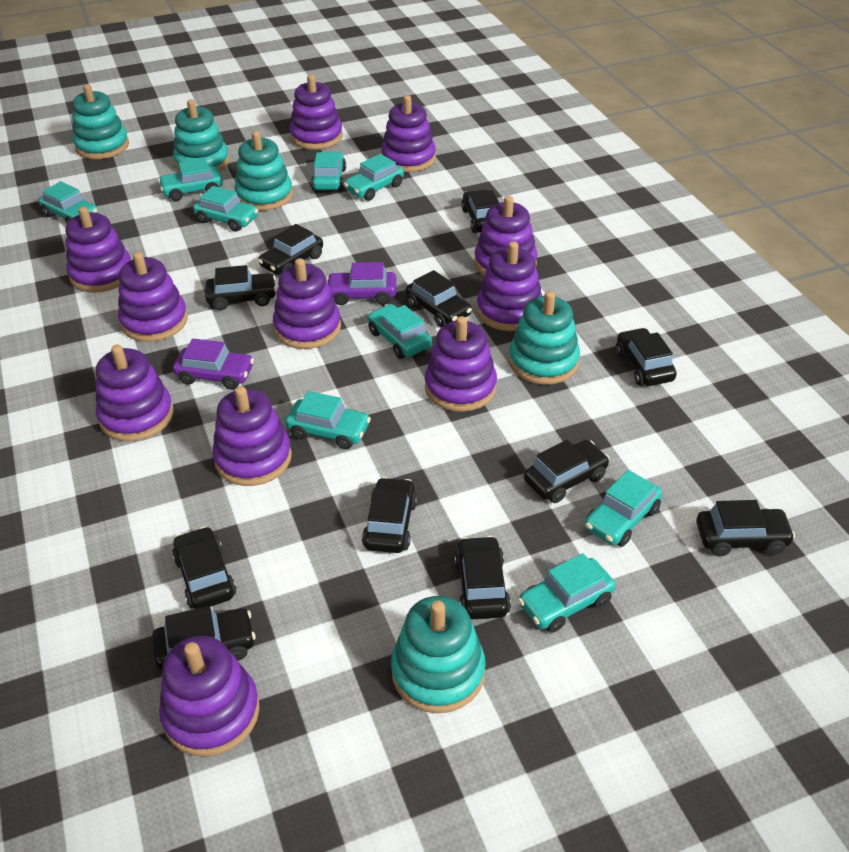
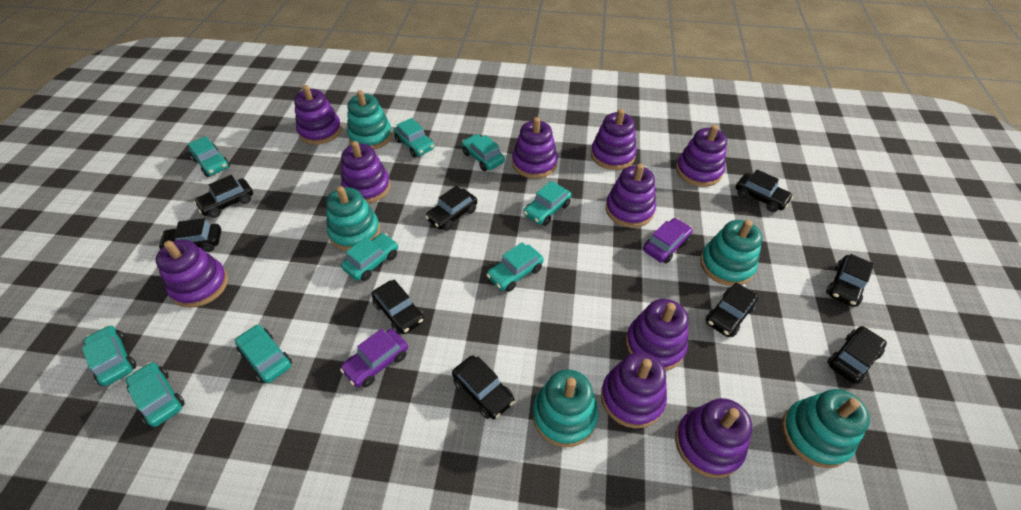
black car: [152,606,255,670] [172,526,236,609] [205,265,276,310] [258,224,323,275] [362,477,418,553] [406,270,472,327] [454,536,511,619] [461,189,499,233] [524,440,610,503] [616,328,677,386] [696,500,795,556] = 11 -> [158,218,221,252] [194,175,253,218] [371,280,424,334] [425,186,477,231] [452,356,515,419] [705,282,758,337] [736,169,793,212] [826,254,874,307] [827,326,887,384] = 9
purple stacking toy: [66,206,131,293] [96,345,173,441] [118,252,188,342] [159,636,260,757] [212,386,292,486] [273,258,341,349] [290,75,343,150] [381,95,436,172] [425,316,497,412] [474,196,537,276] [477,241,542,331] = 11 -> [156,240,228,308] [294,85,342,145] [341,141,391,203] [512,117,558,179] [591,109,637,170] [601,352,667,428] [605,164,656,228] [626,299,688,371] [675,398,752,478] [676,125,727,187] = 10

